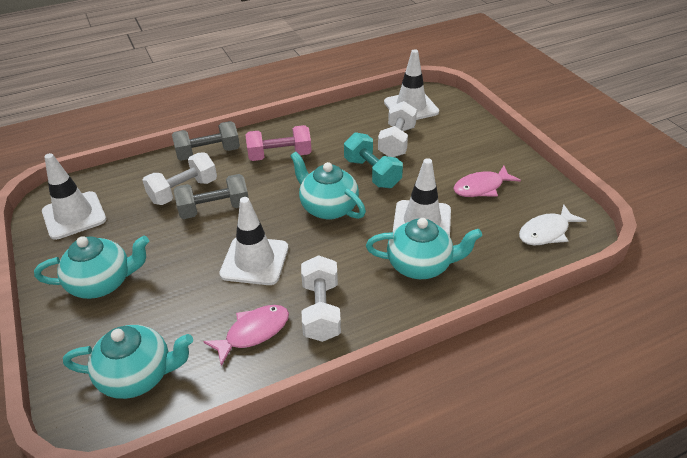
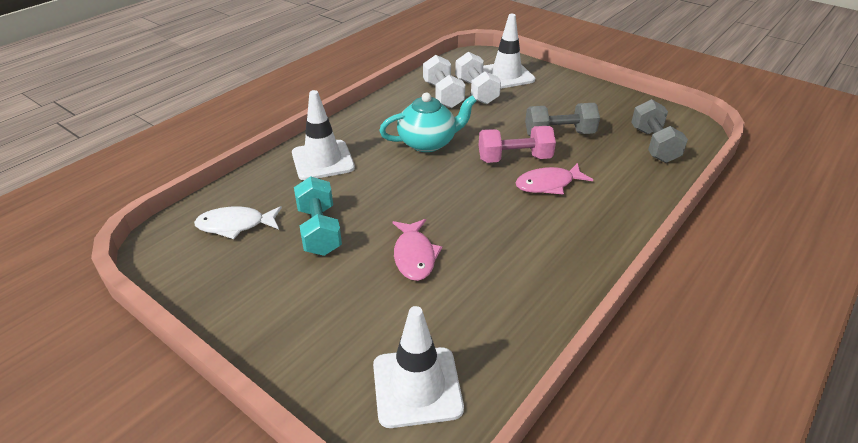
turquoise teapot: [34,236,149,299] [63,325,193,399] [290,152,366,220] [366,218,482,279] = 4 -> [379,93,477,152] = 1
white dumbbell: [142,153,217,205] [301,255,341,342] [378,101,417,157] = 3 -> [423,55,465,108] [455,52,501,104] = 2
white traffic cone: [42,153,106,240] [219,197,288,285] [384,49,439,120] [393,158,451,236] = 4 -> [292,90,355,180] [373,306,464,428] [483,14,535,89] = 3

